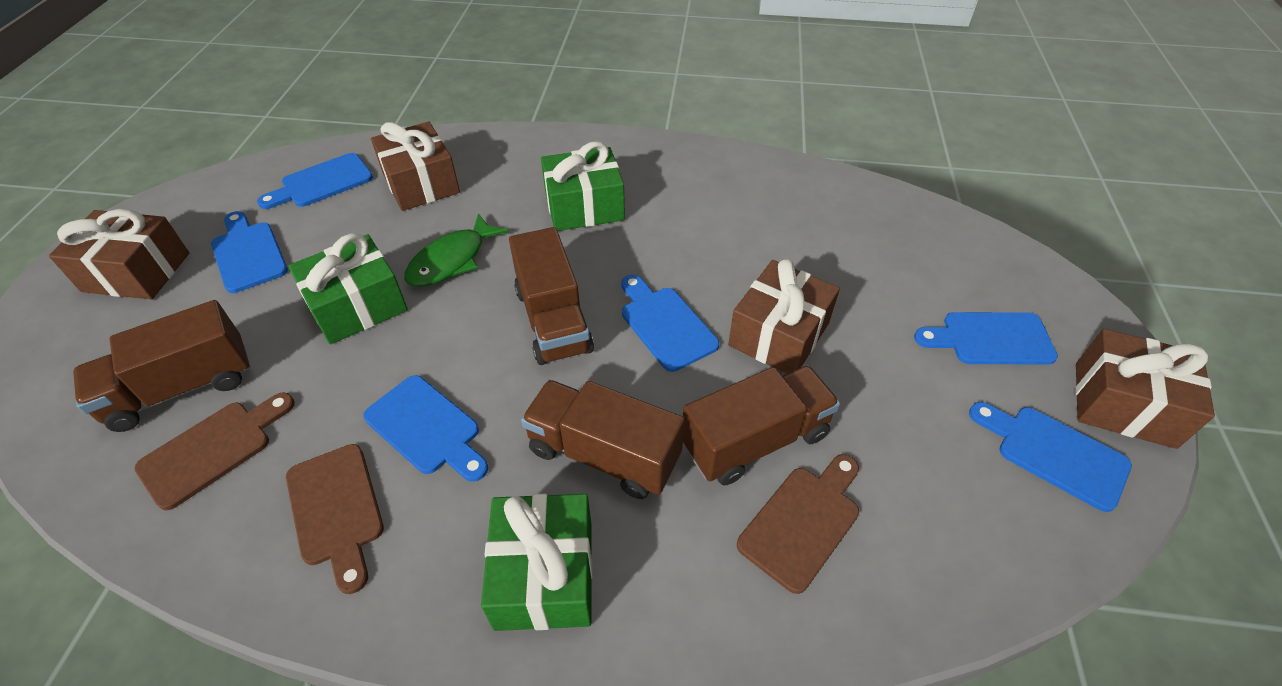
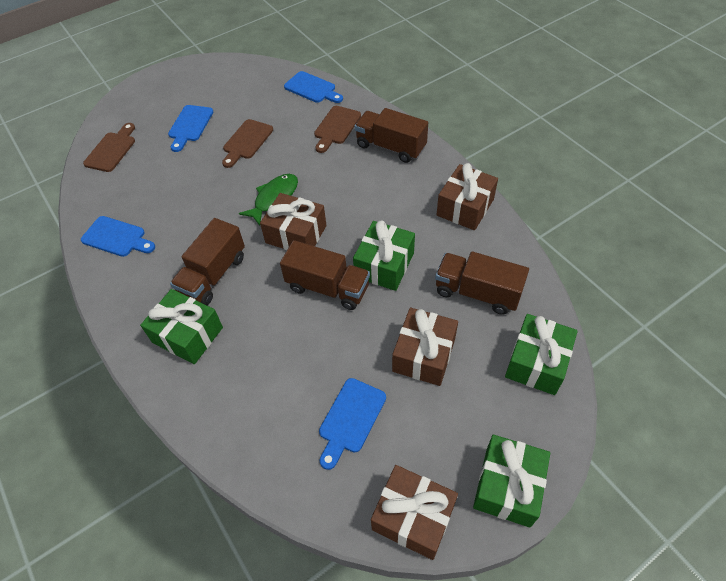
blue cutting board: [211,211,288,293] [257,153,373,209] [363,375,488,482] [622,275,719,372] [914,312,1058,364] [969,402,1132,512] = 6 -> [81,216,155,257] [168,105,213,152] [284,71,343,103] [319,378,386,470] = 4
green gift: [289,233,408,344] [481,494,593,631] [541,141,625,231] = 3 -> [140,289,223,364] [353,220,415,291] [473,435,550,527] [505,314,578,395] = 4

